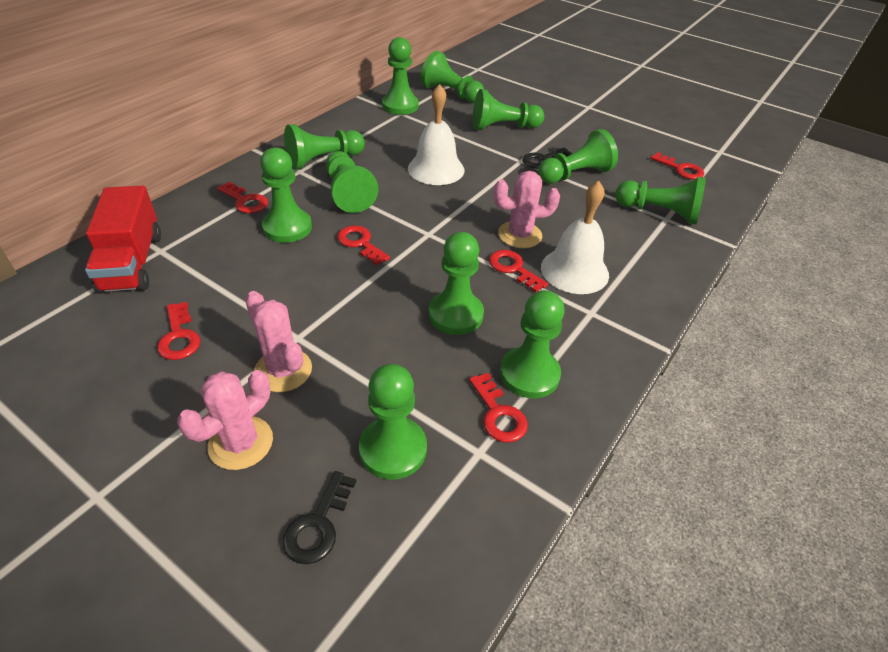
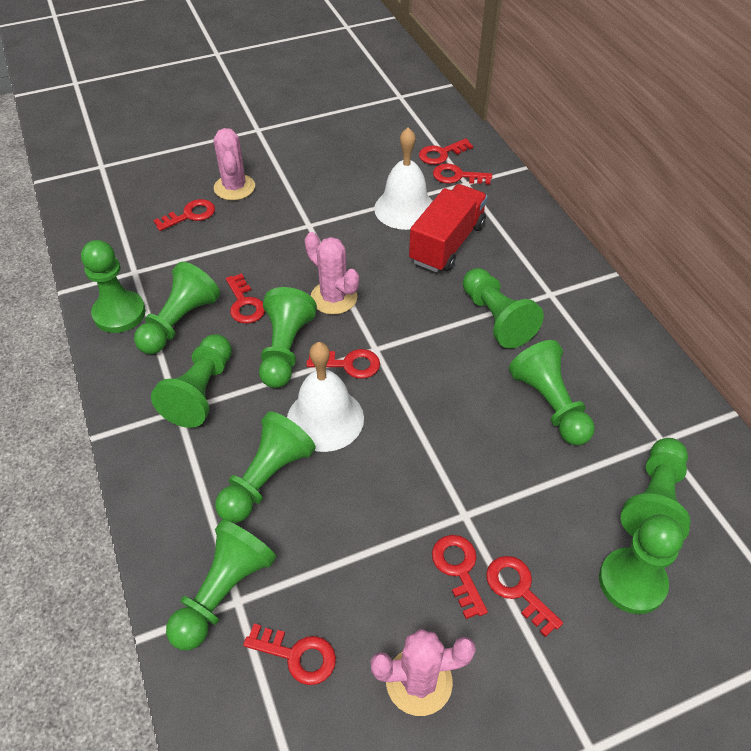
black key: [282,471,356,564] [522,148,572,169] = 2 -> none = 0
green pawn: [260,147,312,243] [284,124,365,170] [326,151,378,213] [359,364,427,480] [382,37,419,115] [420,51,484,103] [429,232,484,335] [473,89,544,130] [500,290,565,398] [538,129,618,184] [615,177,706,224] = 11 -> [81,240,146,333] [134,262,220,354] [151,334,232,428] [166,520,276,650] [215,411,316,523] [259,287,317,388] [463,268,544,348] [509,340,595,445] [599,515,684,614] [621,438,691,540] = 10
red key: [157,302,200,360] [217,182,268,213] [337,225,390,265] [469,373,528,442] [489,250,548,292] [650,152,704,179] = 6 -> [153,199,215,231] [226,273,265,323] [243,624,336,685] [306,349,380,379] [419,139,473,165] [432,535,488,619] [433,164,492,185] [486,556,563,637] = 8

